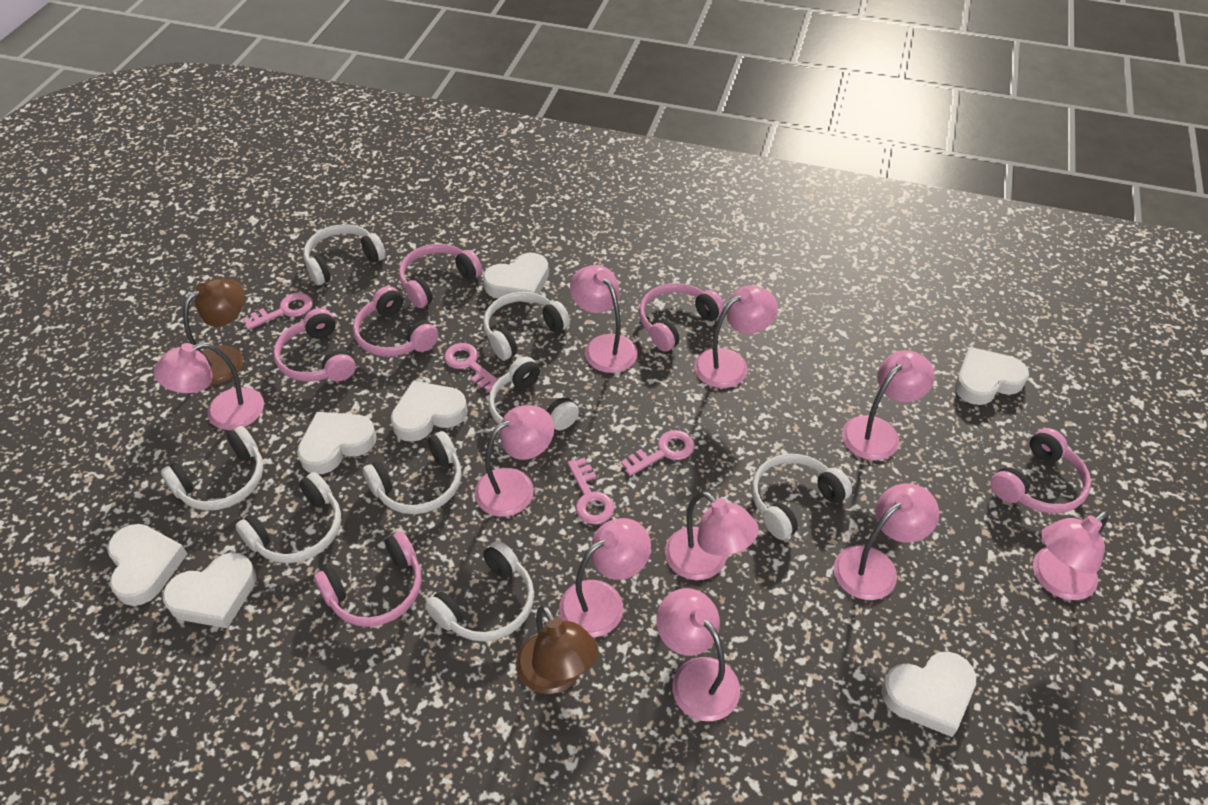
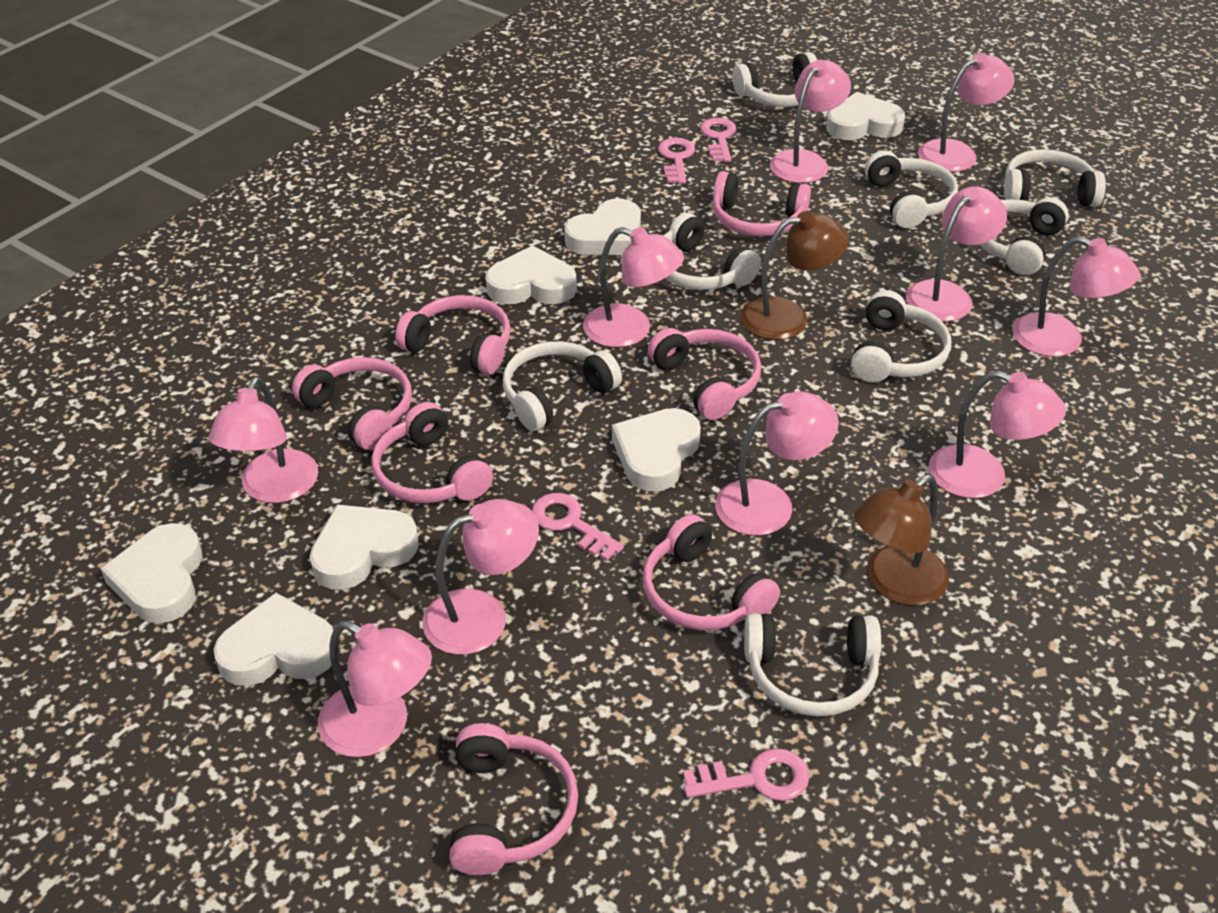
pink headphones: [273,308,356,382] [314,531,422,627] [353,286,438,357] [399,244,482,308] [639,283,725,351] [990,428,1091,513] = 6 -> [292,357,412,450] [371,402,493,503] [395,295,511,375] [449,723,578,875] [643,514,780,630] [648,328,761,420] [712,171,811,236] = 7

